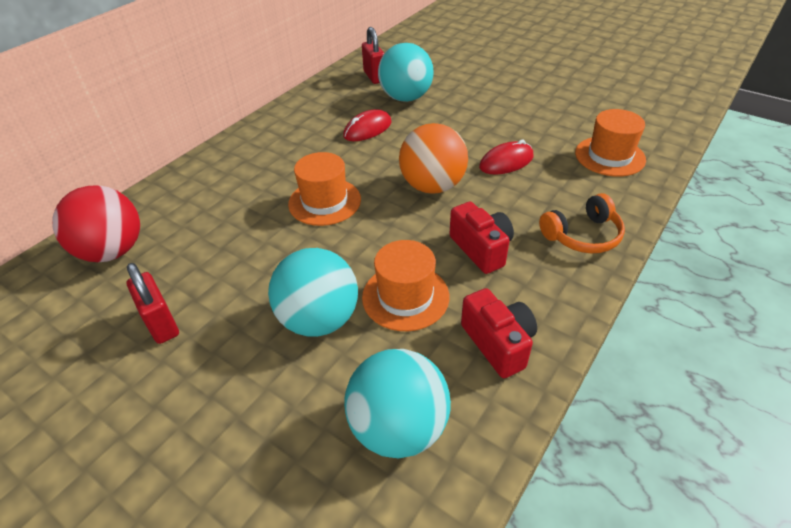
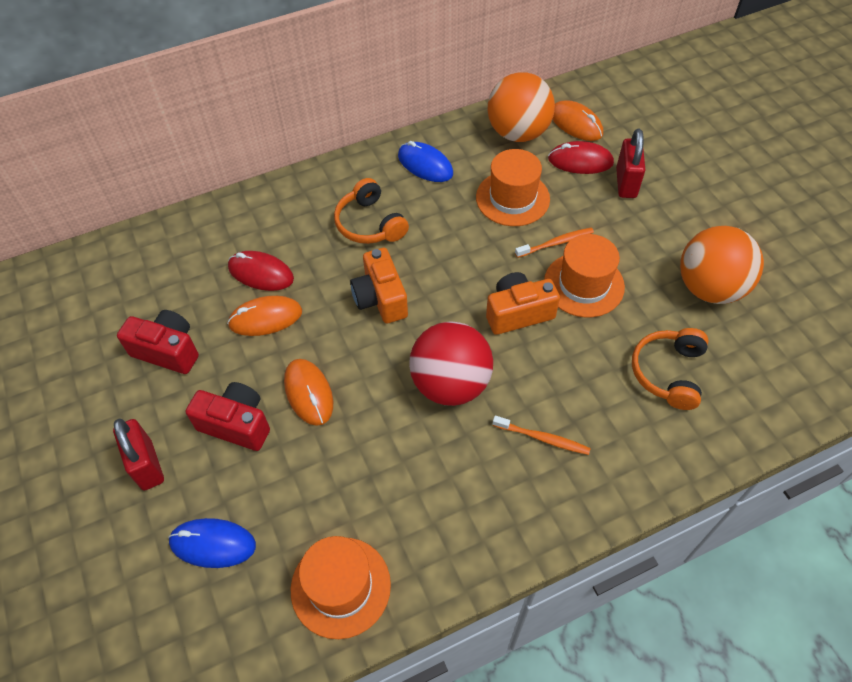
blue mouse: none = 0 -> [168,518,256,568] [398,141,453,182] = 2
orange ball: [399,123,468,194] = 1 -> [488,72,555,142] [680,226,764,304] = 2
orange camera: none = 0 -> [350,248,408,323] [486,272,560,335] = 2
orange headphones: [539,193,625,253] = 1 -> [334,178,409,244] [632,328,708,410] = 2
orange mouse: none = 0 -> [227,296,302,336] [284,359,333,426] [552,100,603,141] = 3
orange toothbrush: none = 0 -> [493,416,591,455] [515,228,594,258] = 2
turquoise ball: [268,248,358,337] [344,349,451,459] [378,43,434,102] = 3 -> none = 0

